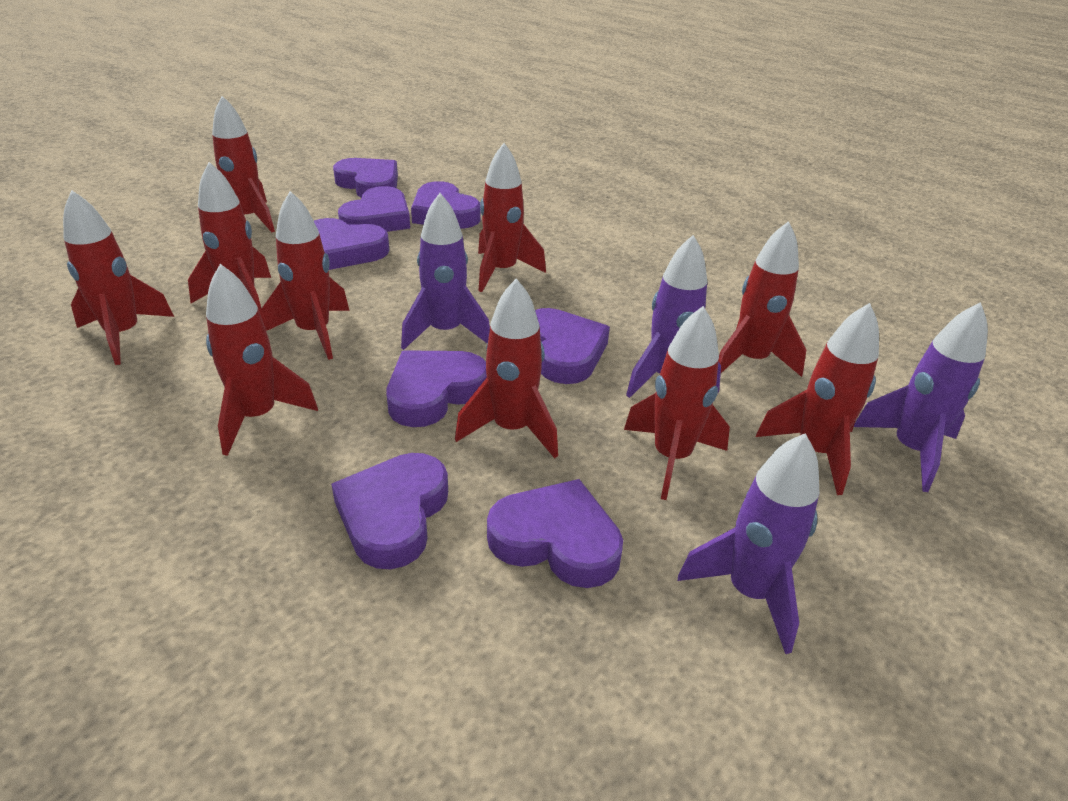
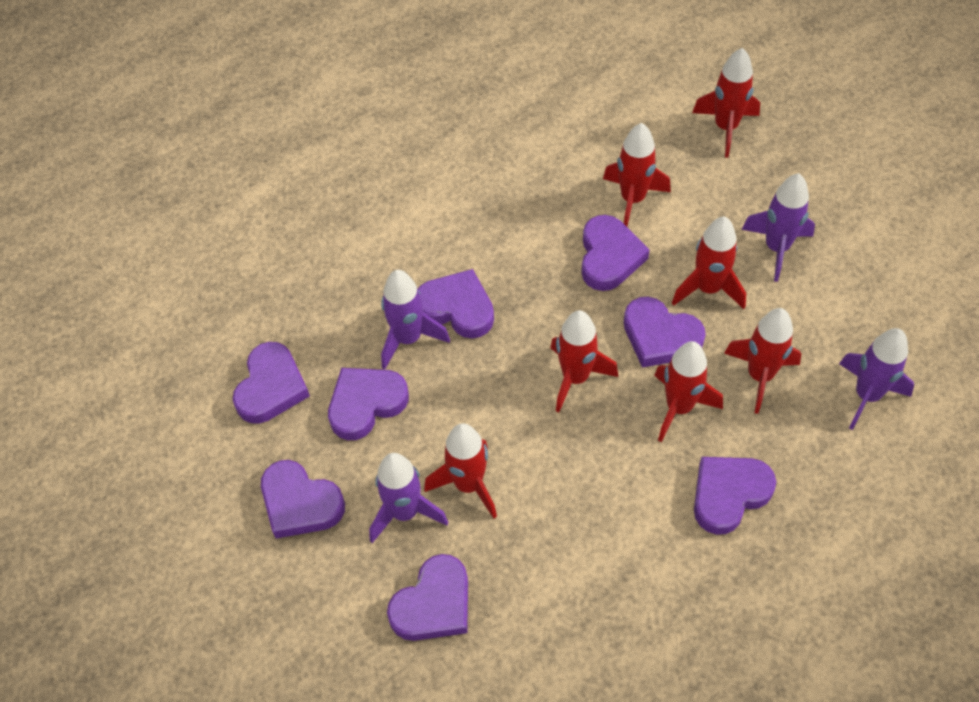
red rocket: [63,190,174,365] [188,162,271,318] [206,264,318,456] [212,96,275,232] [262,191,350,360] [455,278,558,458] [478,143,546,292] [624,306,730,500] [719,221,806,377] [756,303,879,495] = 10 -> [424,423,497,519] [550,310,618,412] [603,123,671,227] [654,341,723,442] [672,217,746,309] [692,48,760,158] [724,308,801,414] = 7

